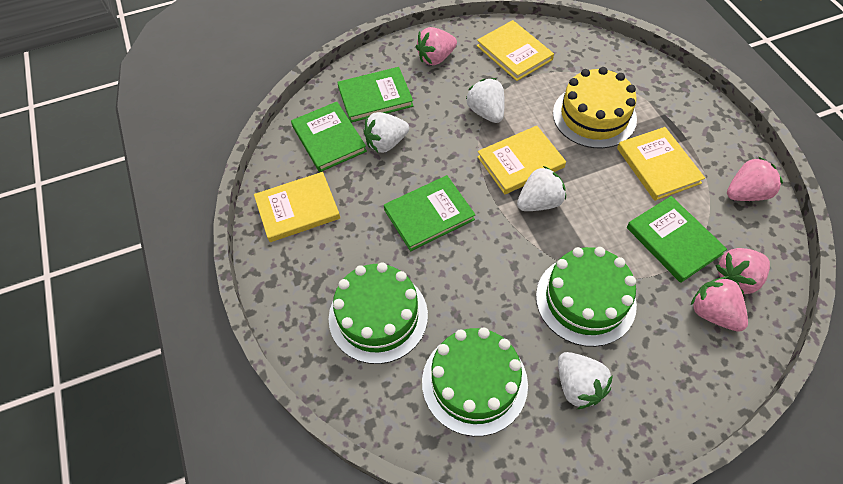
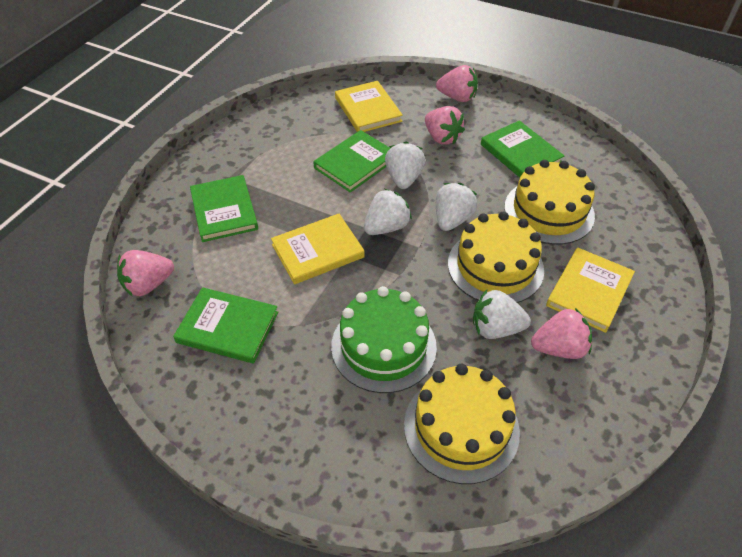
green cake: [329,262,428,364] [422,328,528,436] [536,247,637,347] = 3 -> [331,286,437,393] = 1
yellow book: [254,172,340,242] [477,20,554,81] [477,126,566,194] [617,127,705,201] = 4 -> [271,214,364,284] [335,81,403,132] [546,248,635,333] = 3
yellow cake: [553,67,637,148] = 1 -> [404,364,520,484] [448,212,544,303] [504,160,595,245] = 3

